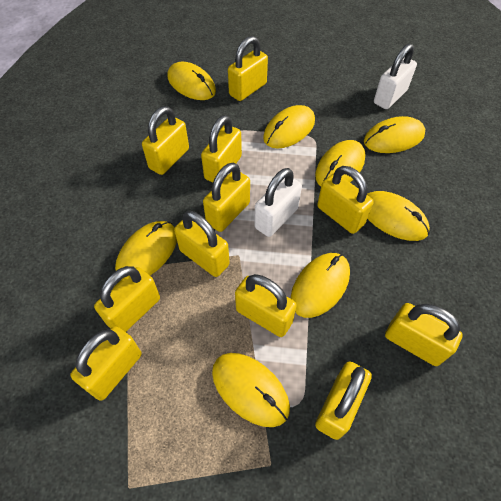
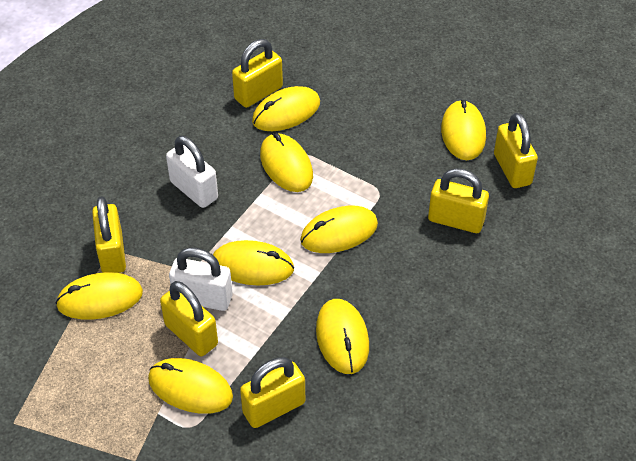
yellow padlock: [70,326,142,401] [94,266,160,332] [142,106,189,175] [174,211,230,277] [201,115,242,183] [203,162,250,232] [228,36,268,101] [235,274,297,337] [315,361,372,440] [317,166,374,234] [385,303,463,366] = 11 -> [92,196,126,273] [160,281,218,356] [232,39,283,108] [240,357,305,428] [428,168,489,233] [494,113,538,188] = 6

